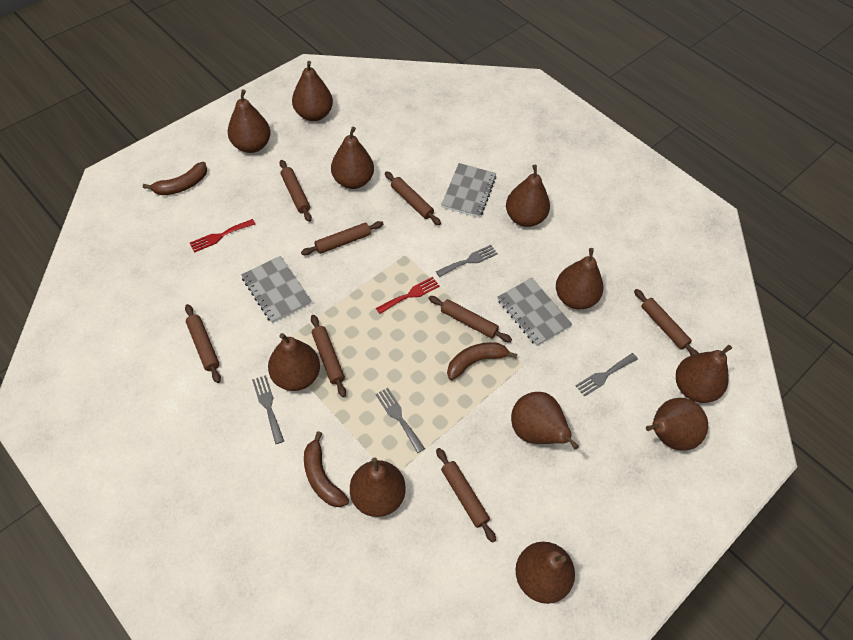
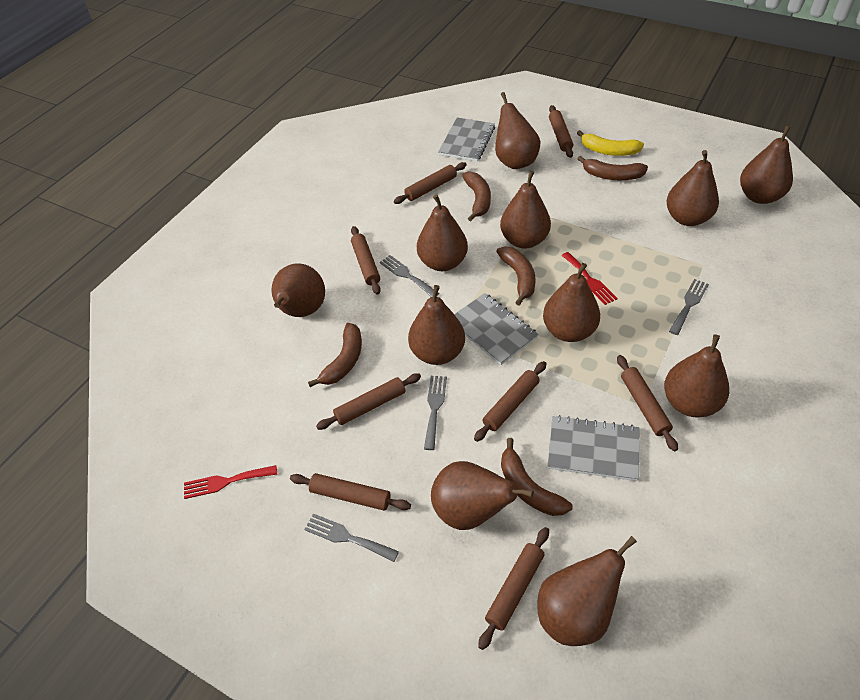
brown banana: [143,162,207,195] [304,431,349,507] [447,342,518,380] = 3 -> [308,323,362,387] [462,171,491,221] [496,247,535,306] [501,438,573,516] [577,156,648,180] = 5
yellow banana: none = 0 -> [577,130,644,156] = 1

